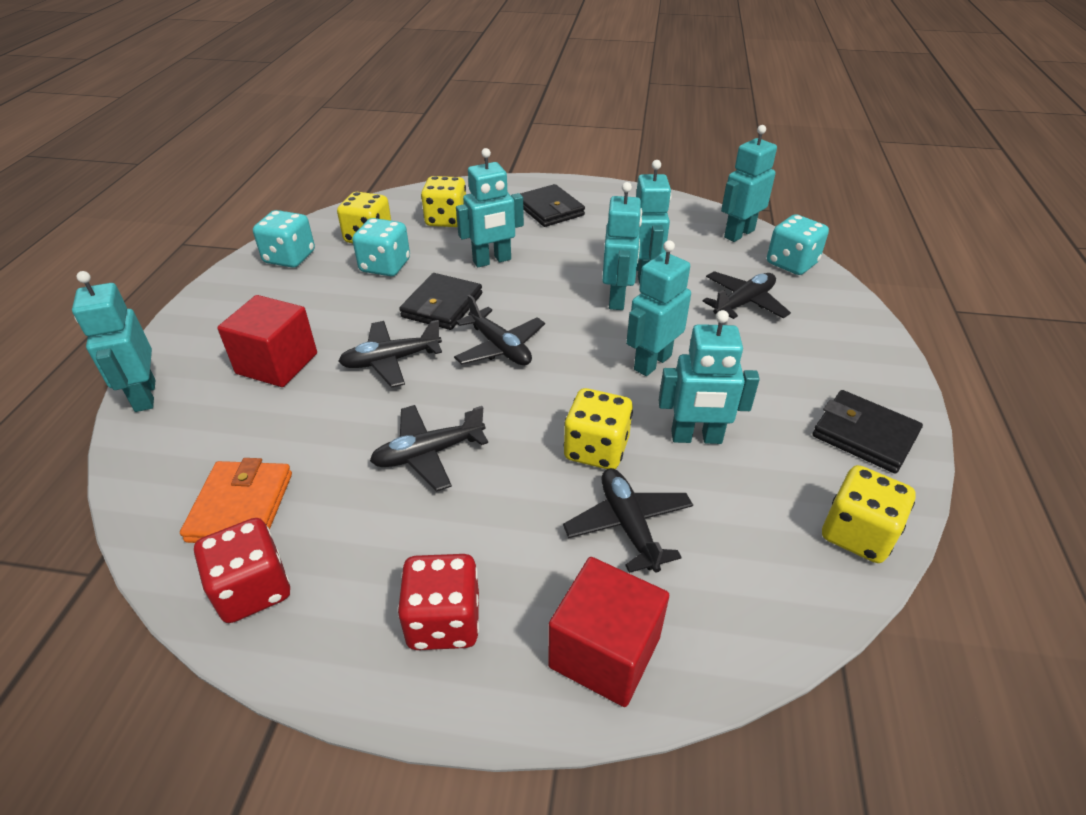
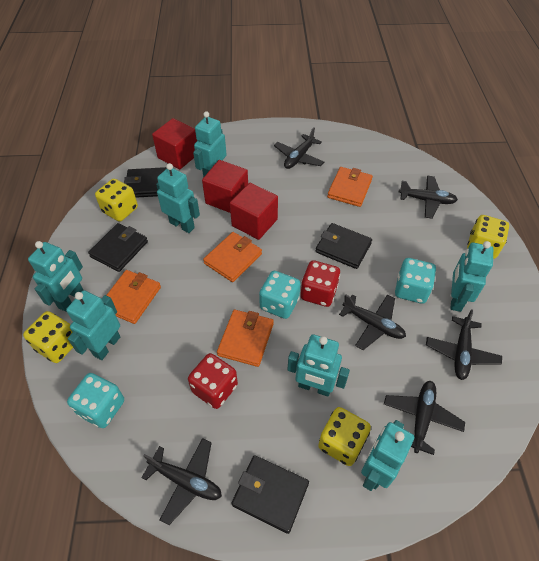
black plane: [338,320,442,388] [370,405,488,492] [454,295,545,365] [563,468,693,573] [702,271,791,319] = 5 -> [141,438,222,525] [274,127,324,169] [339,294,406,350] [384,381,465,455] [399,176,458,219] [426,309,502,380] = 6
black wallet: [399,273,482,330] [520,184,585,227] [813,390,923,473] = 3 -> [88,223,148,272] [124,167,167,198] [232,455,309,534] [316,223,372,269] = 4
orange wallet: [180,458,292,543] = 1 -> [106,270,161,324] [203,232,262,282] [217,310,274,367] [327,167,373,207] = 4
red cube: [217,295,317,387] [548,557,669,707] = 2 -> [152,118,198,169] [202,160,248,213] [230,183,278,240] = 3

